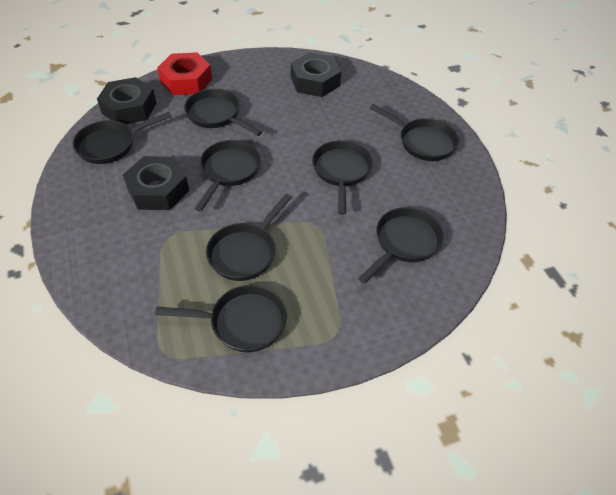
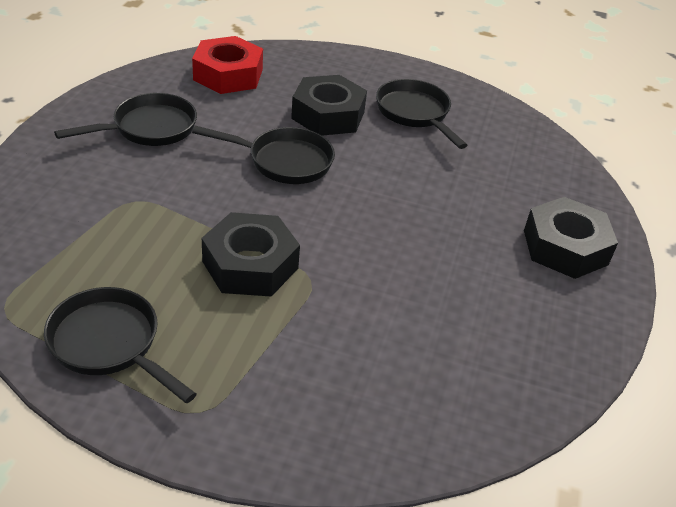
black pan: [73,112,172,164] [155,285,287,353] [184,89,262,136] [195,140,261,212] [206,194,292,281] [312,140,373,215] [358,207,444,284] [370,104,459,161] = 8 -> [44,287,197,404] [54,93,197,146] [192,126,335,184] [376,79,467,149] = 4

